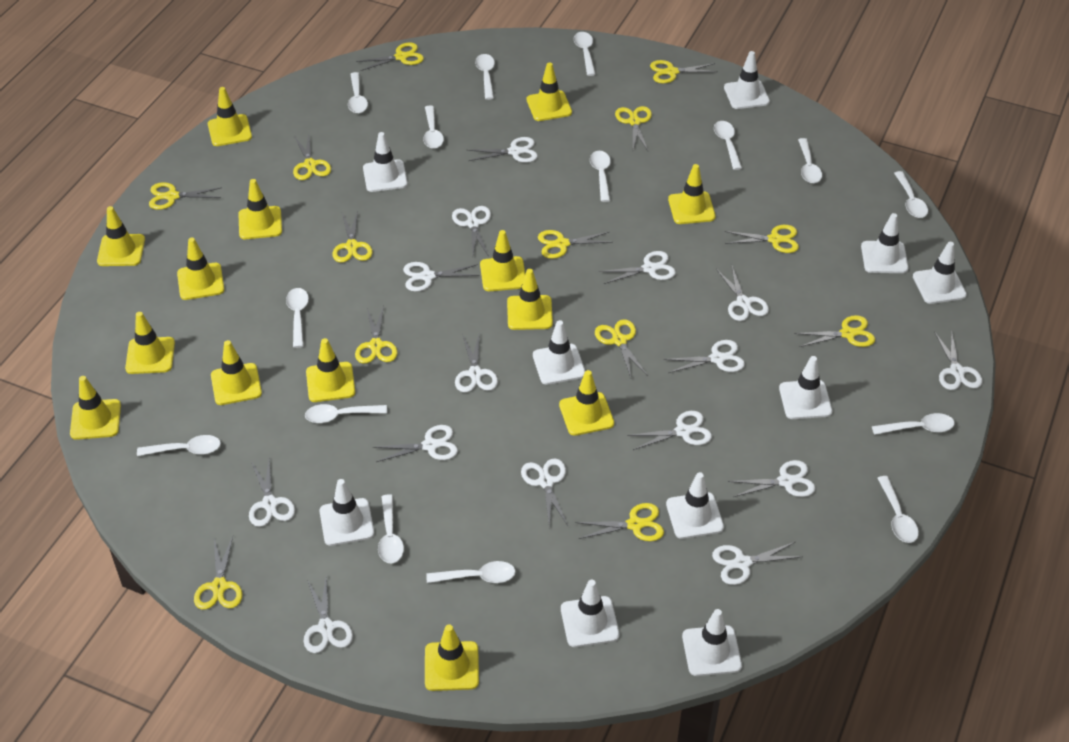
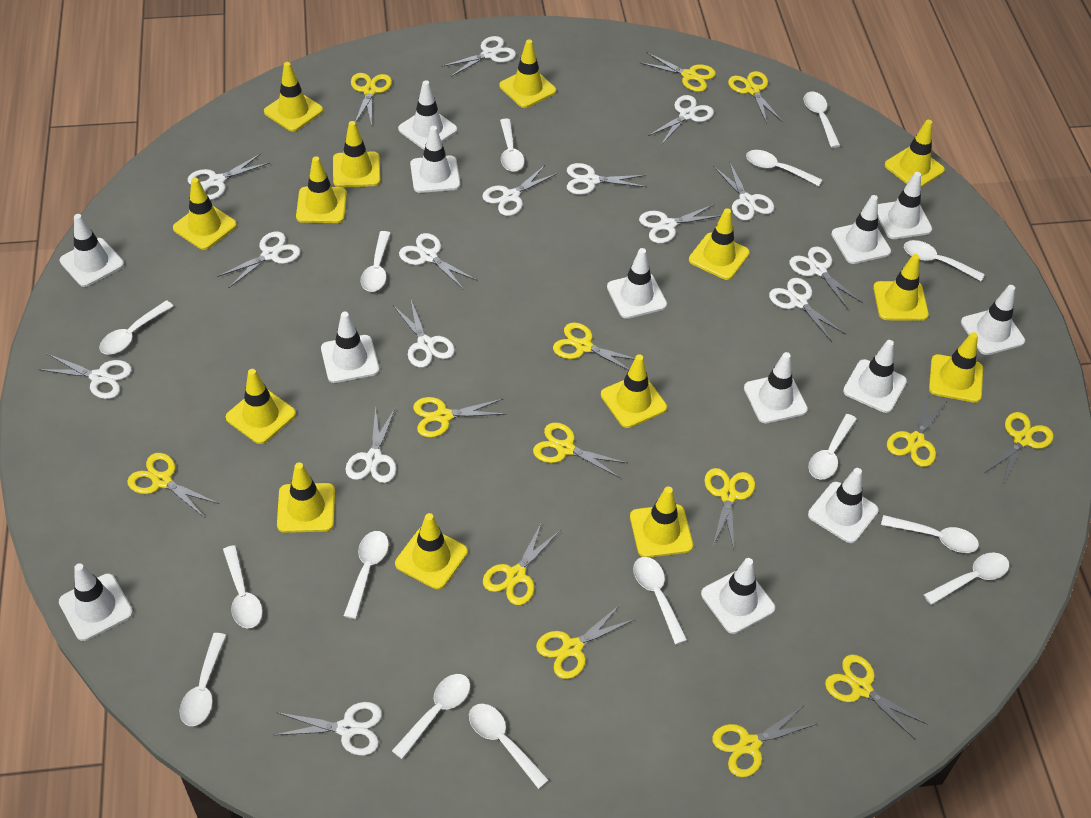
white traffic cone: [320,479,374,546] [363,132,408,192] [533,320,585,385] [561,580,619,647] [666,472,724,539] [682,609,742,676] [724,51,770,109] [779,356,832,419] [861,213,909,273] [913,242,967,304] = 10 -> [59,563,133,641] [60,214,124,287] [321,312,379,383] [398,80,457,150] [410,126,460,193] [607,248,667,319] [701,558,775,634] [744,352,808,424] [808,468,879,543] [831,195,891,264] [843,340,907,413] [878,172,932,239] [961,285,1025,355] = 13
yellow scissors: [149,182,222,210] [194,536,243,610] [293,133,331,180] [332,211,373,263] [355,306,398,364] [356,42,424,71] [538,230,613,259] [575,503,664,541] [595,319,648,377] [615,106,652,151] [650,60,717,83] [724,225,799,253] [794,315,875,347] = 13 -> [127,453,219,518] [351,73,392,126] [413,397,505,438] [483,522,560,605] [533,422,627,478] [536,604,635,679] [553,322,635,370] [639,53,716,92] [704,468,755,550] [712,706,816,777] [728,71,782,123] [825,655,928,740] [887,396,947,467] [986,412,1054,483] = 14

